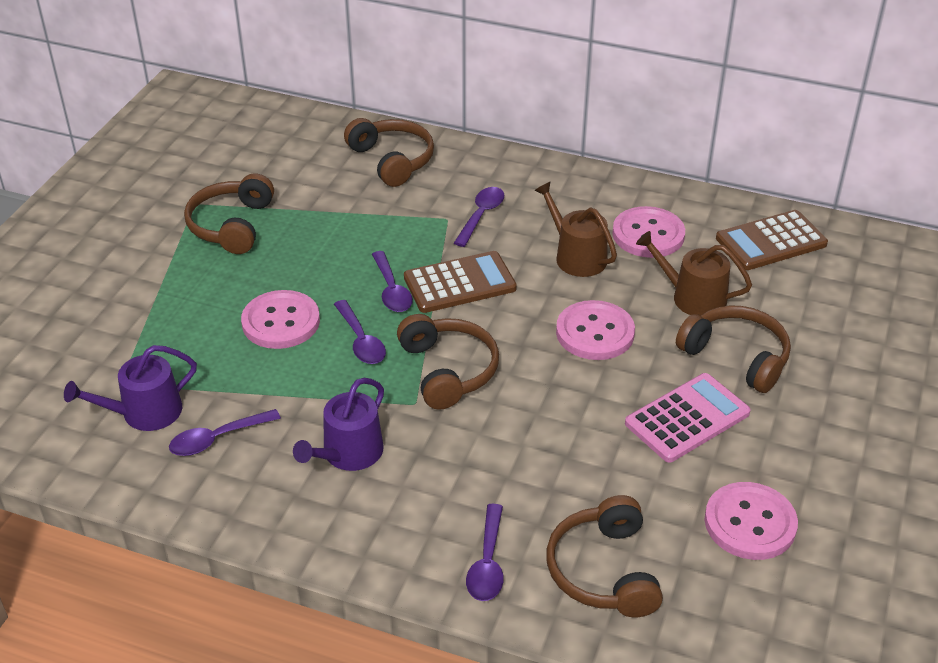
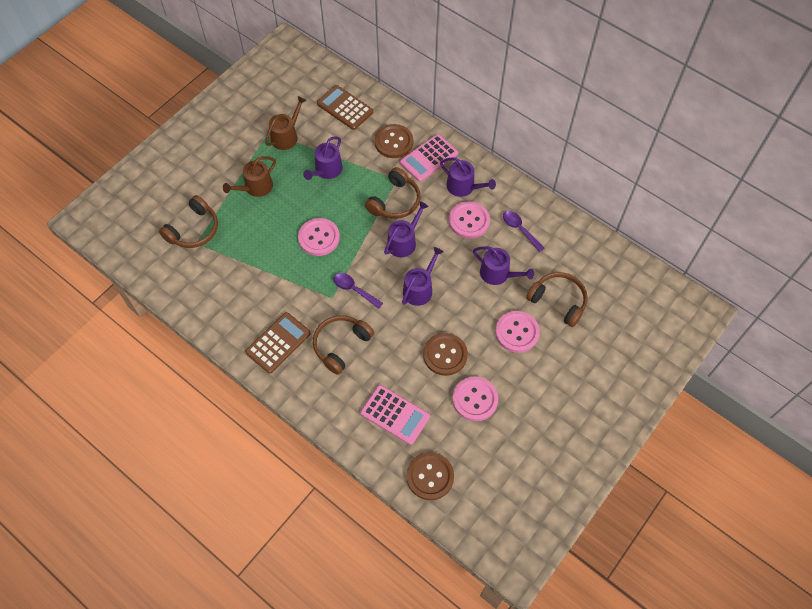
brown button: none = 0 -> [375,124,413,158] [407,452,454,500] [423,333,468,376] = 3
brown headphones: [184,173,274,254] [344,118,434,187] [397,314,499,410] [546,495,663,617] [676,305,791,393] = 5 -> [159,195,218,248] [313,315,374,375] [365,167,421,219] [526,272,588,327] = 4
pink calculator: [625,373,751,462] = 1 -> [360,385,430,445] [400,134,458,182] = 2
purple spoon: [169,409,281,456] [334,300,386,364] [372,251,413,312] [454,187,504,247] [466,504,504,601] = 5 -> [334,273,383,309] [503,211,544,252] = 2
purple watering can: [64,345,197,431] [293,378,384,471] = 2 -> [303,136,343,180] [384,201,429,257] [402,247,443,306] [440,157,496,197] [473,246,534,285] = 5

